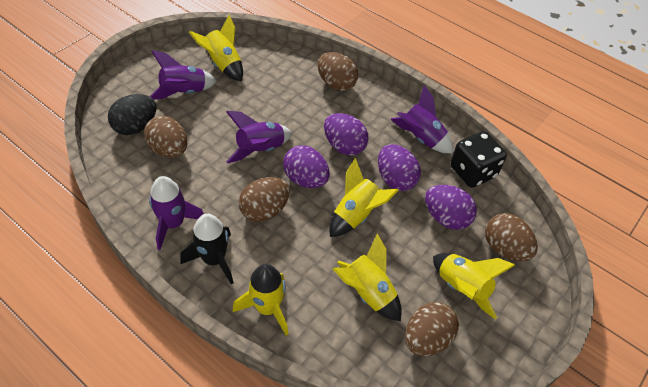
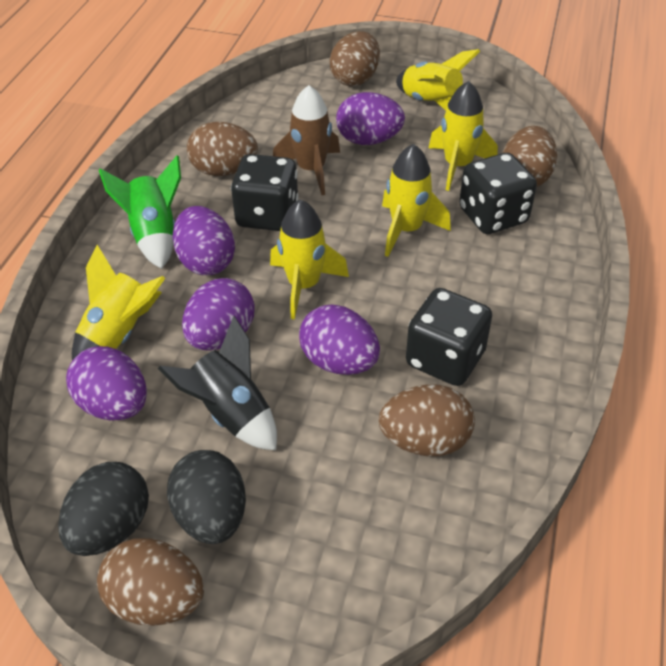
black dice: [450,131,507,188] = 1 -> [231,154,299,231] [406,288,492,386] [459,153,537,234] = 3
black egg: [108,94,156,135] = 1 -> [58,462,149,556] [167,450,246,544] = 2
brown rocket: none = 0 -> [273,85,340,195] = 1
green rocket: none = 0 -> [99,155,181,269] = 1
purple egg: [283,145,330,188] [324,113,369,156] [378,144,421,191] [425,185,477,230] = 4 -> [66,346,147,421] [173,206,235,275] [182,278,255,350] [299,305,380,375] [336,92,405,145] = 5
purple rocket: [149,176,204,250] [150,50,217,100] [226,111,292,163] [390,85,453,153] = 4 -> none = 0

